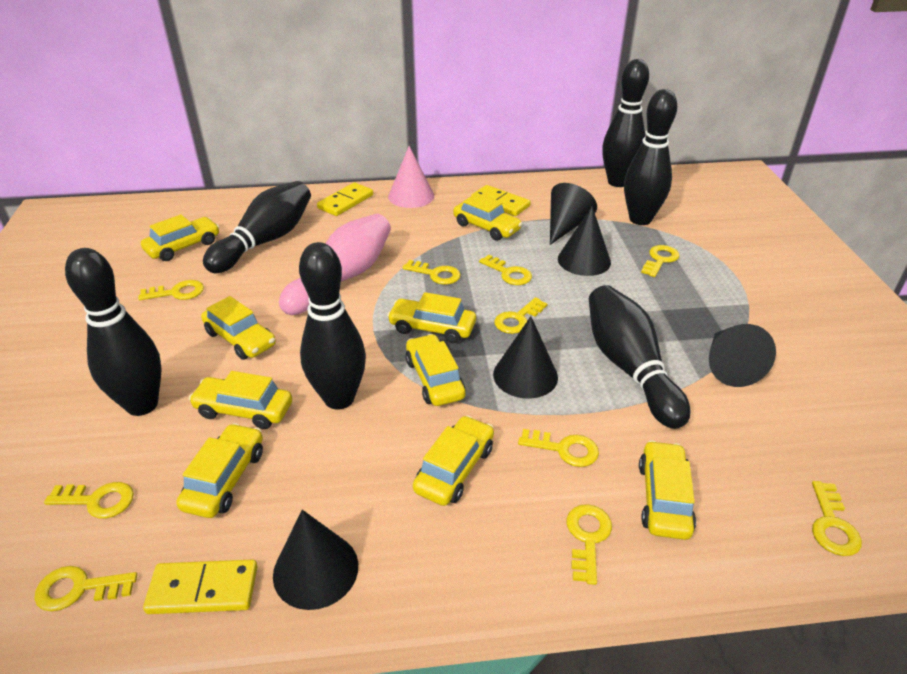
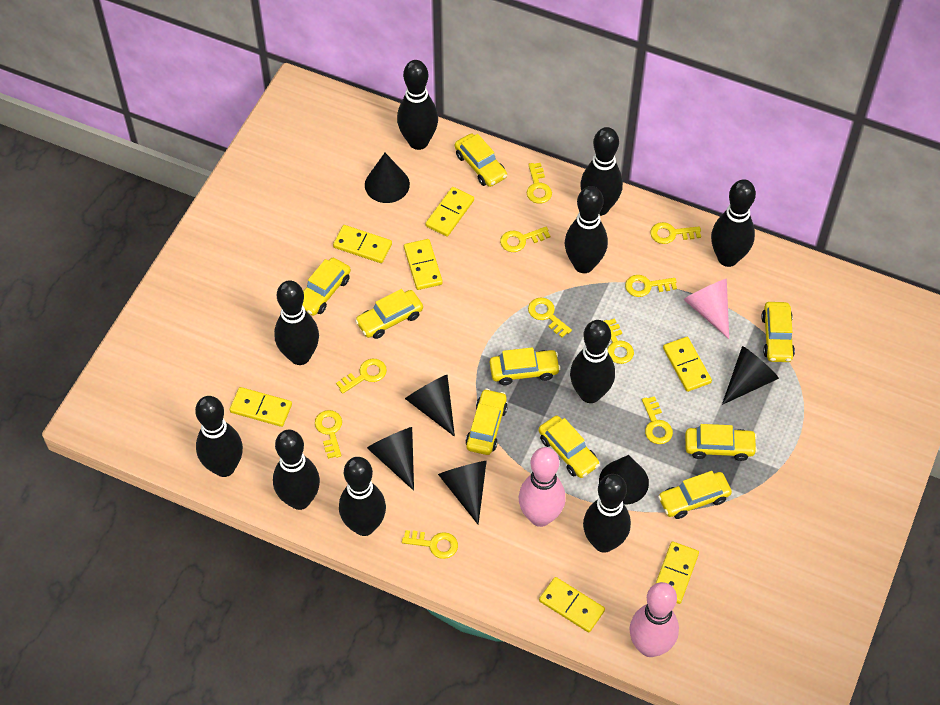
black bowling pin: [65,248,162,416] [203,181,311,273] [299,242,366,410] [589,285,691,429] [602,59,649,187] [624,89,677,225] = 6 -> [195,396,243,477] [273,430,320,510] [274,280,319,365] [339,457,386,536] [397,60,438,150] [565,186,608,273] [570,320,615,403] [580,127,623,216] [583,474,631,553] [711,179,756,267] = 10
black cone: [273,510,358,610] [493,316,558,398] [550,183,597,245] [558,206,611,276] [709,324,776,387] = 5 -> [365,153,410,203] [367,427,414,491] [405,375,455,437] [438,461,487,525] [599,455,649,505] [722,346,779,405] = 6
pink bowling pin: [279,214,391,315] = 1 -> [519,447,566,527] [630,582,679,657] = 2
yellow domino: [143,560,258,614] [317,182,373,216] [471,185,531,216] = 3 -> [230,387,292,427] [333,225,392,263] [404,239,443,290] [425,187,474,237] [539,577,605,633] [655,542,699,604] [663,337,712,392] = 7

